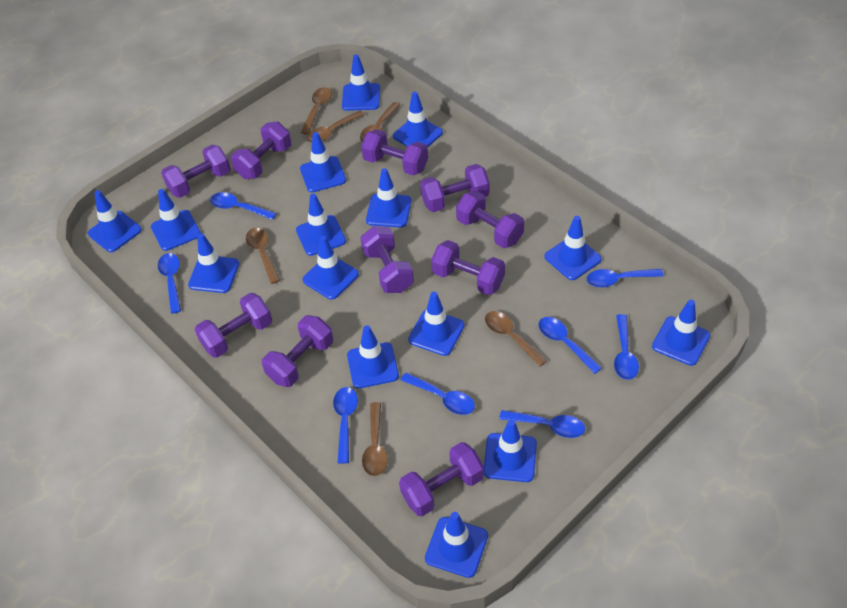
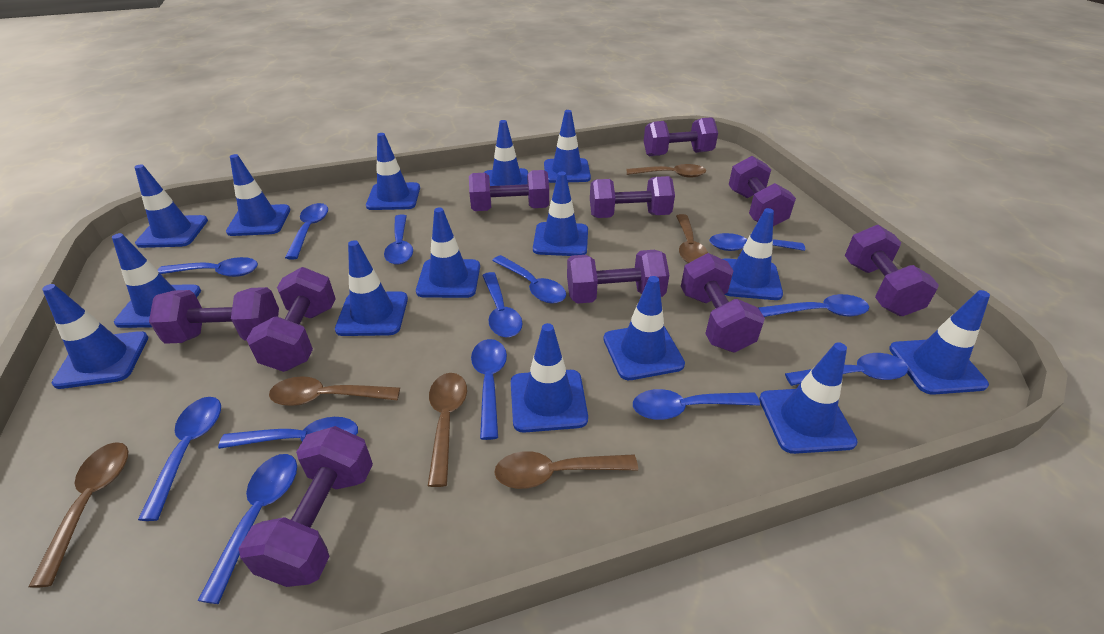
blue spoon: [158,253,181,314] [210,192,276,220] [333,387,358,464] [401,372,475,415] [499,410,585,438] [539,317,602,374] [587,269,664,288] [614,314,639,380] = 8 -> [138,397,221,521] [158,257,258,277] [198,454,297,604] [218,417,358,449] [285,203,328,259] [384,214,413,265] [471,339,507,440] [482,272,523,337] [492,255,566,304] [633,389,760,420] [710,233,805,251] [758,294,869,317] [785,353,908,386] = 13

